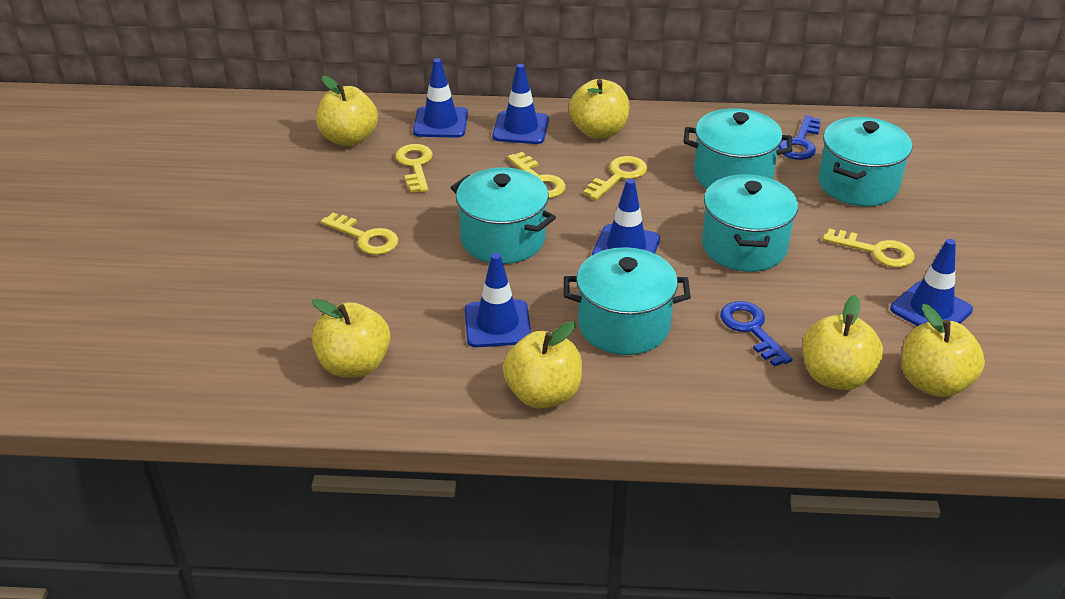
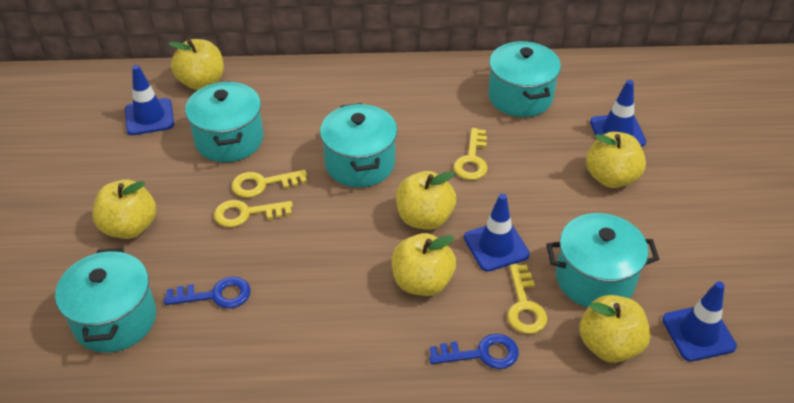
blue traffic cone: [413,58,468,138] [465,253,531,347] [492,64,549,144] [592,179,660,255] [890,239,973,326] = 5 -> [125,65,174,135] [464,194,530,272] [590,80,646,147] [662,281,737,362] = 4
yellow key: [321,212,398,255] [395,144,433,193] [507,152,566,198] [583,156,647,200] [823,228,914,268] = 5 -> [214,200,293,227] [232,170,307,198] [454,128,488,180] [507,264,547,334] = 4

